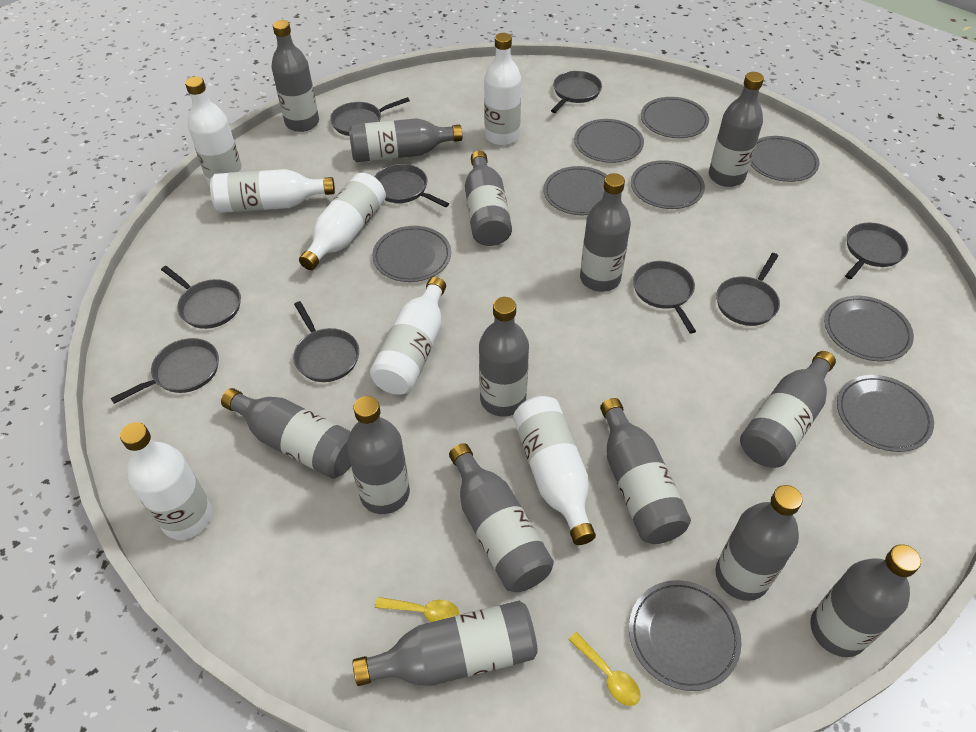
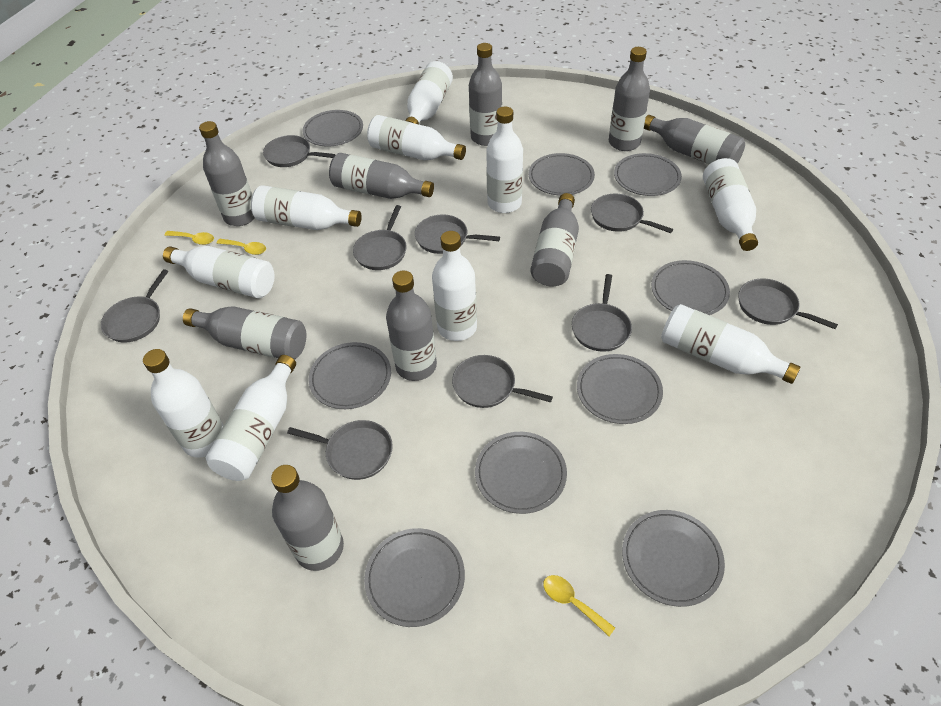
grey bottle: [221,388,351,479] [271,20,319,132] [347,396,410,514] [349,118,462,162] [353,601,538,686] [449,443,554,592] [465,151,512,246] [479,297,529,417] [580,173,631,292] [600,398,691,544] [709,72,764,187] [715,485,803,601] [740,351,836,468] [810,544,921,657] = 14 -> [183,306,306,360] [199,121,255,226] [271,465,344,571] [329,153,434,199] [386,271,437,381] [469,43,502,146] [530,193,579,286] [609,47,650,151] [644,115,745,164] = 9
white bottle: [120,422,212,540] [185,76,243,186] [210,169,335,213] [299,173,386,270] [370,277,446,395] [484,33,521,146] [513,396,596,545] = 7 -> [143,349,224,458] [163,246,275,298] [206,355,296,481] [251,185,362,230] [367,115,466,160] [405,61,453,124] [432,231,477,341] [486,106,523,213] [661,304,800,384] [703,158,758,251] = 10
yellow spoon: [375,597,459,622] [568,632,641,706] = 2 -> [165,231,214,245] [216,239,266,255] [543,575,615,636] = 3

